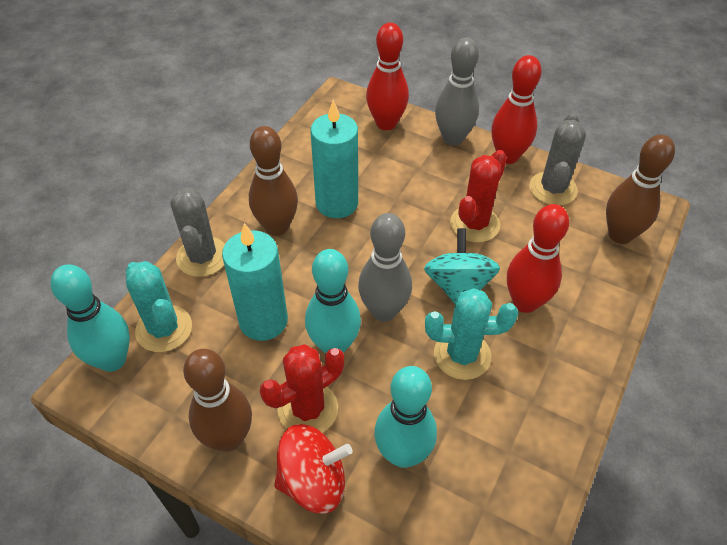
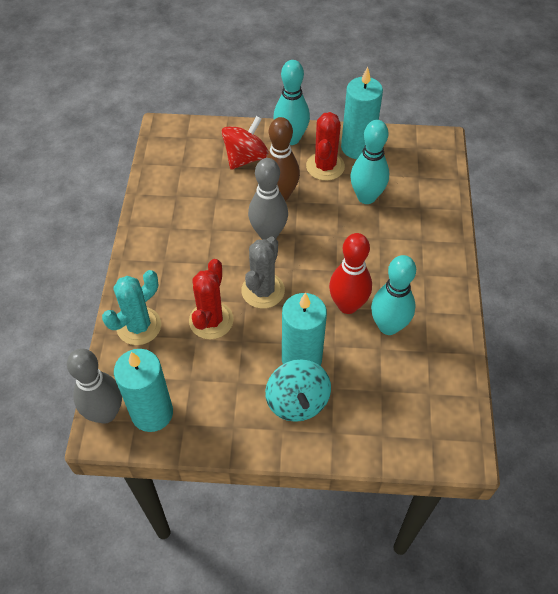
brown bowling pin: [183,349,252,452] [249,126,298,236] [606,135,675,244] = 3 -> [266,117,300,201] = 1
grey cactus: [170,188,225,277] [530,113,586,206] = 2 -> [241,236,285,309] = 1
red bowling pin: [366,23,409,130] [491,55,542,164] [507,204,569,313] = 3 -> [329,233,372,314] = 1
turquoise cactus: [126,261,192,352] [425,288,518,380] = 2 -> [102,270,161,345] = 1
turquoise candle: [222,223,288,341] [310,100,358,218] = 2 -> [114,349,173,432] [282,293,327,366] [341,67,383,159] = 3

